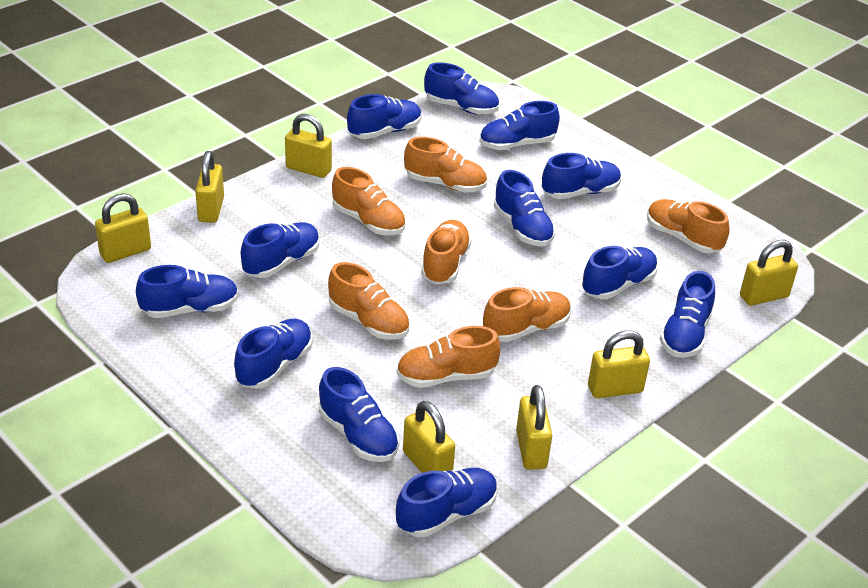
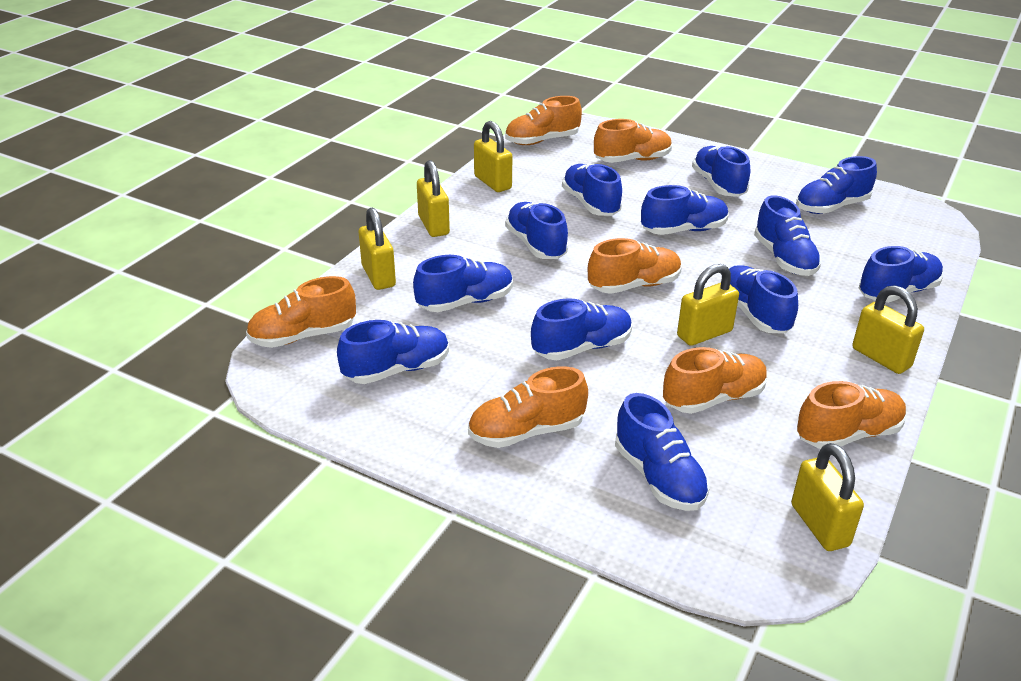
yellow padlock: [95,193,151,263] [195,151,224,223] [285,114,332,178] [403,401,455,473] [516,385,552,470] [588,330,650,398] [740,240,798,306] = 7 -> [359,207,396,290] [417,160,450,237] [474,121,512,192] [677,264,739,346] [791,443,864,551] [852,285,924,374] = 6

